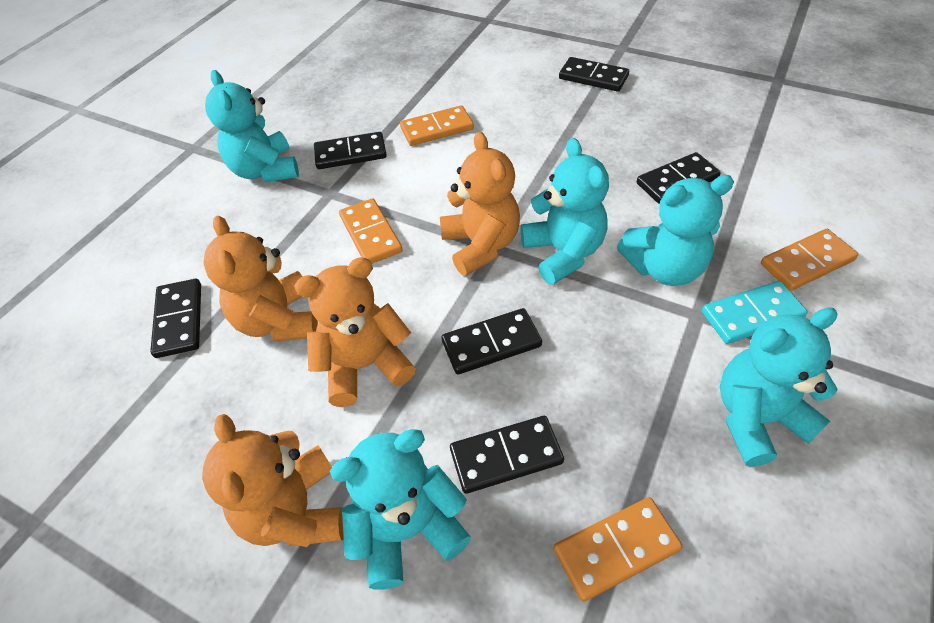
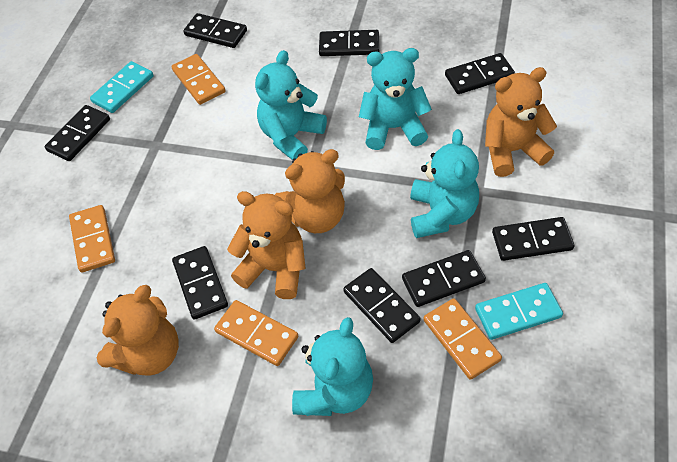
black domino: [150,279,201,358] [314,132,387,169] [441,308,542,375] [450,416,564,494] [559,57,629,92] [637,152,721,204] = 6 -> [45,105,110,161] [172,246,228,320] [183,13,247,48] [319,30,379,56] [343,268,421,343] [402,250,486,307] [445,53,515,94] [492,217,574,261] = 8
turquoise domino: [702,281,808,344] = 1 -> [90,61,154,113] [475,283,563,340] = 2
turquoise teddy bear: [205,70,299,182] [330,429,471,590] [520,138,609,285] [617,175,734,286] [720,307,838,467] = 5 -> [255,50,327,160] [292,317,373,416] [359,48,432,150] [410,129,479,238] = 4

